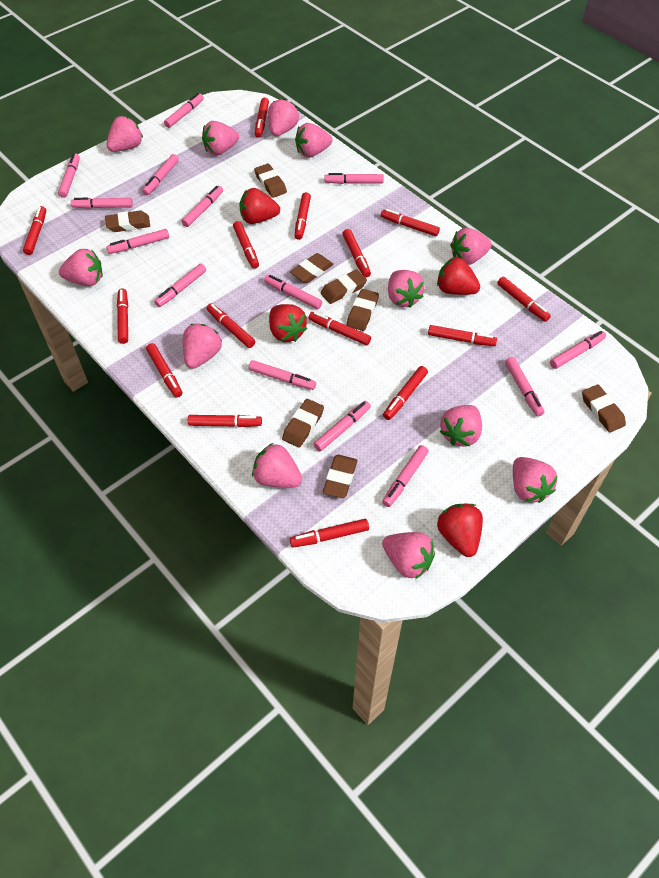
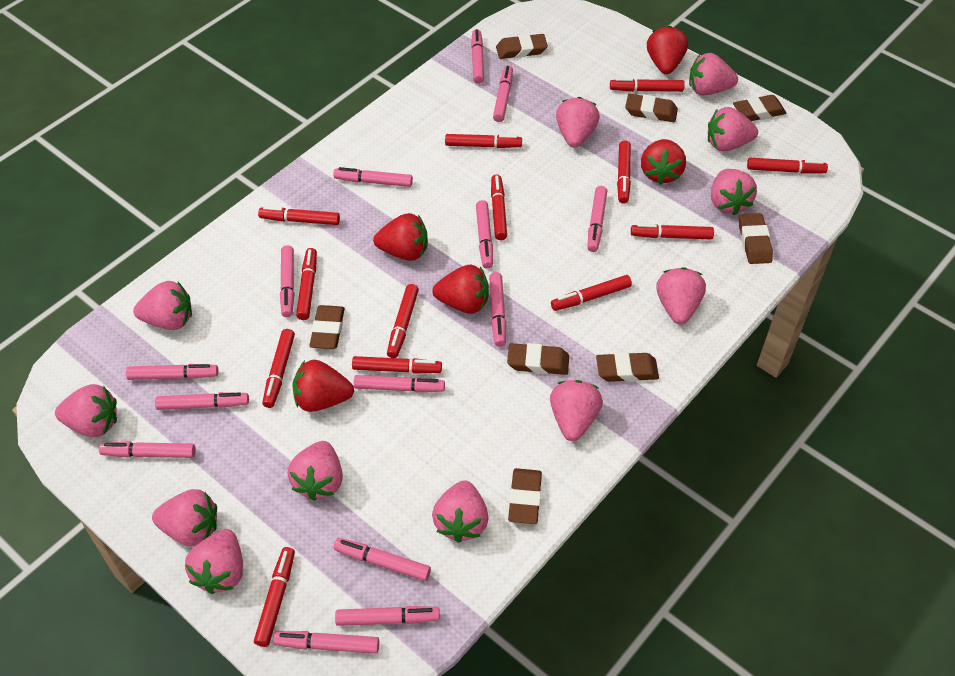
red marker: [23,206,46,255] [117,288,128,344] [146,343,182,398] [188,415,262,427] [206,303,255,348] [233,221,259,269] [255,98,269,138] [290,519,369,548] [295,192,311,240] [309,312,371,345] [342,229,371,278] [381,209,440,236] [383,366,428,420] [428,325,497,346] [497,277,551,322] = 15 -> [254,547,295,647] [258,206,340,225] [262,329,295,408] [296,248,317,320] [352,356,442,374] [387,284,419,358] [445,134,522,148] [491,174,507,240] [551,275,632,311] [610,78,685,92] [617,141,631,204] [631,224,714,239] [747,158,828,174] = 13
red strawberry: [239,188,280,224] [269,304,307,342] [437,257,480,295] [437,504,483,557] = 4 -> [292,360,354,412] [373,213,428,261] [432,265,489,314] [641,139,686,185] [647,26,688,74] = 5

